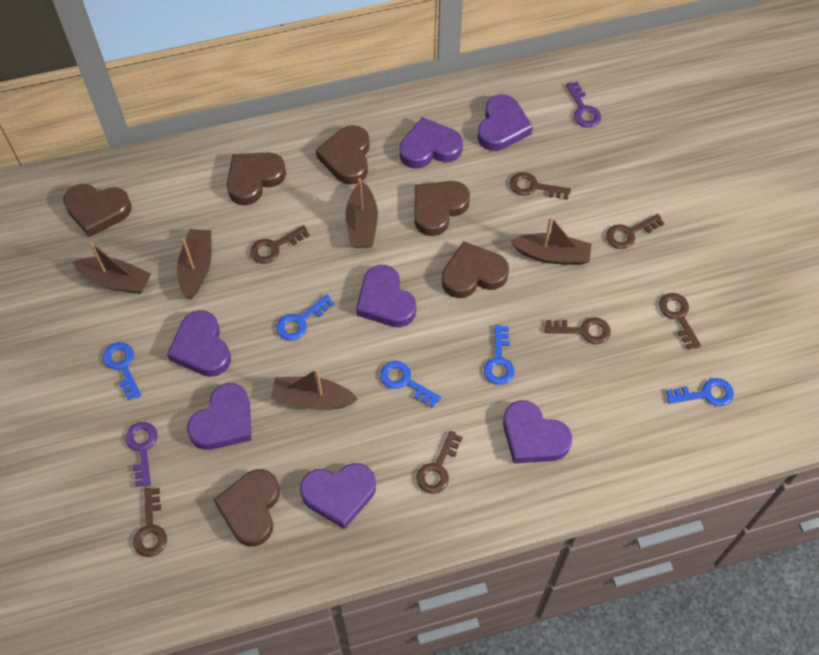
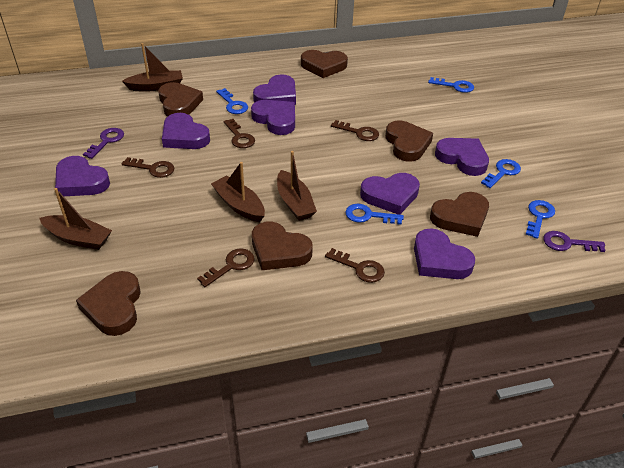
brown boat: [72,242,151,294] [177,229,212,299] [271,369,358,410] [346,178,378,248] [511,216,592,265] = 5 -> [39,188,112,250] [122,43,183,92] [211,162,265,222] [277,151,317,221] = 4
brown key: [133,488,167,557] [250,225,310,264] [416,431,463,494] [510,172,571,200] [545,317,611,344] [606,214,664,249] [659,293,701,350] = 7 -> [122,157,175,178] [197,248,255,287] [223,119,255,148] [325,248,385,283] [331,120,379,141] = 5

